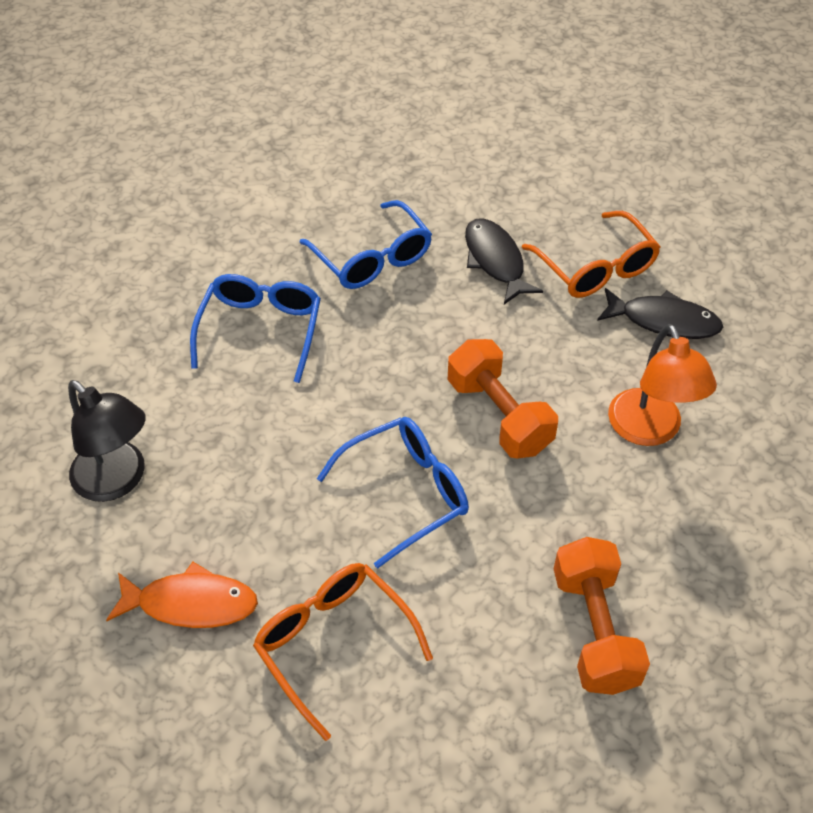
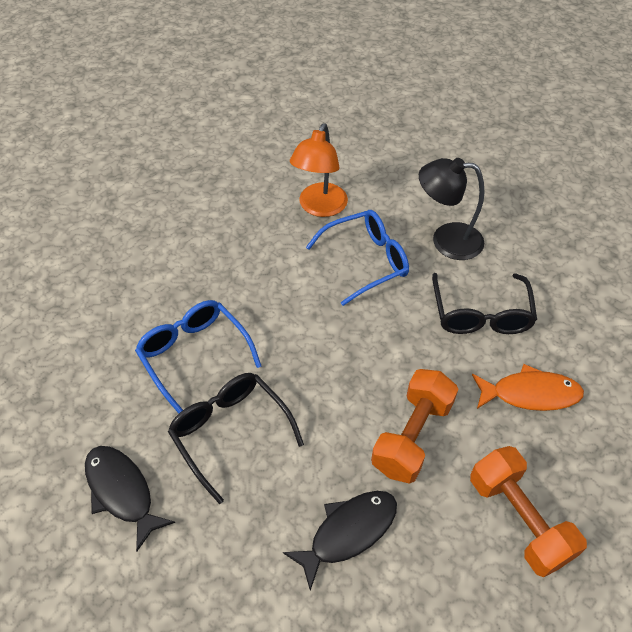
black glasses: none = 0 -> [168,373,304,504] [432,273,537,334] = 2
blue glasses: [190,274,321,383] [299,200,432,289] [317,417,469,569] = 3 -> [135,300,261,414] [306,210,409,306] = 2
orange glasses: [253,563,433,741] [522,211,660,298] = 2 -> none = 0

